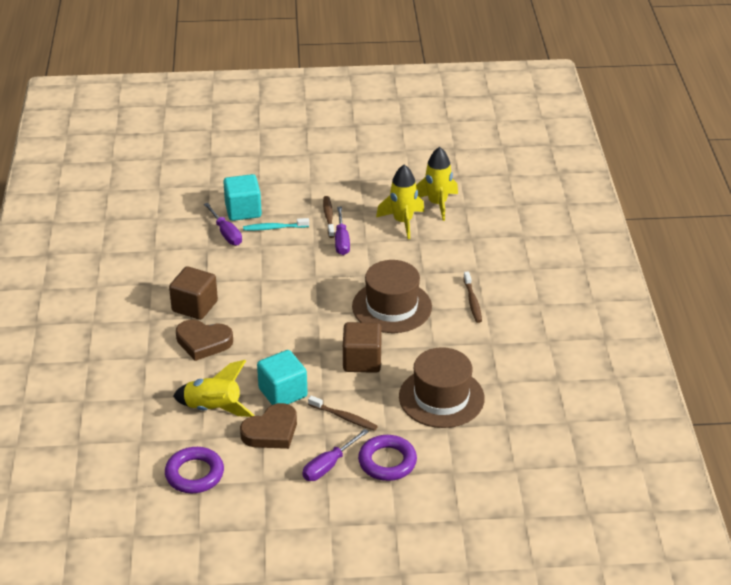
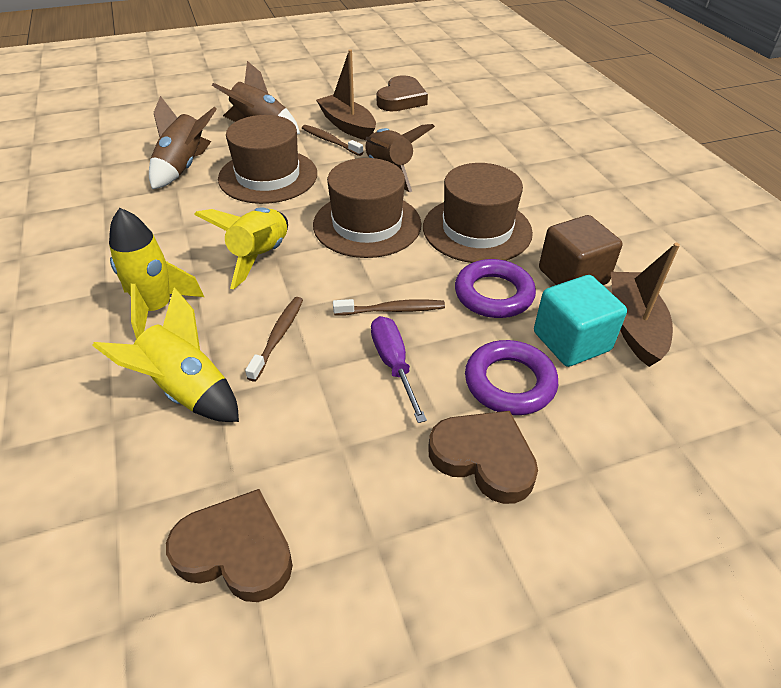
brown boat: none = 0 -> [316,49,376,140] [611,243,680,367] = 2
brown cube: [169,266,218,320] [343,322,382,373] = 2 -> [539,215,623,285] = 1
brown hat: [352,260,432,333] [399,347,485,428] = 2 -> [218,115,317,204] [313,158,421,258] [423,163,533,263] = 3
brown heart: [176,320,233,361] [240,403,297,449] = 2 -> [166,489,293,602] [377,75,428,111] [428,411,538,504] = 3
brown rocket: none = 0 -> [149,96,217,189] [212,61,300,135] [365,124,435,192] = 3
purple screwdriver: [204,203,242,245] [302,429,369,481] [335,207,350,255] = 3 -> [371,316,427,423] = 1
turquoise cube: [223,174,262,221] [257,350,308,405] = 2 -> [534,275,627,367] = 1
turquoise toothbrush: [243,218,309,231] = 1 -> none = 0

